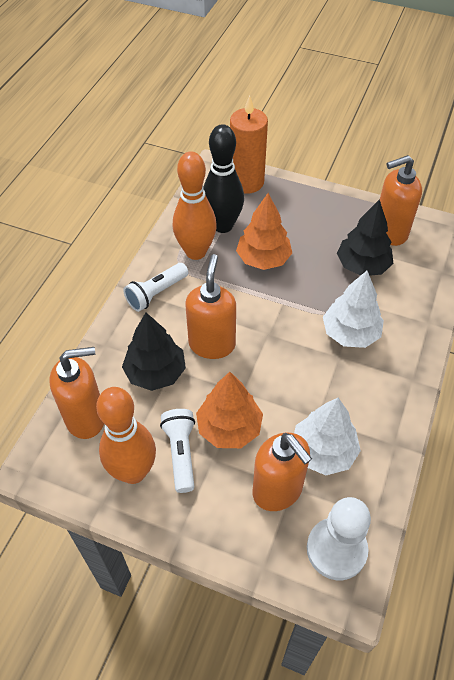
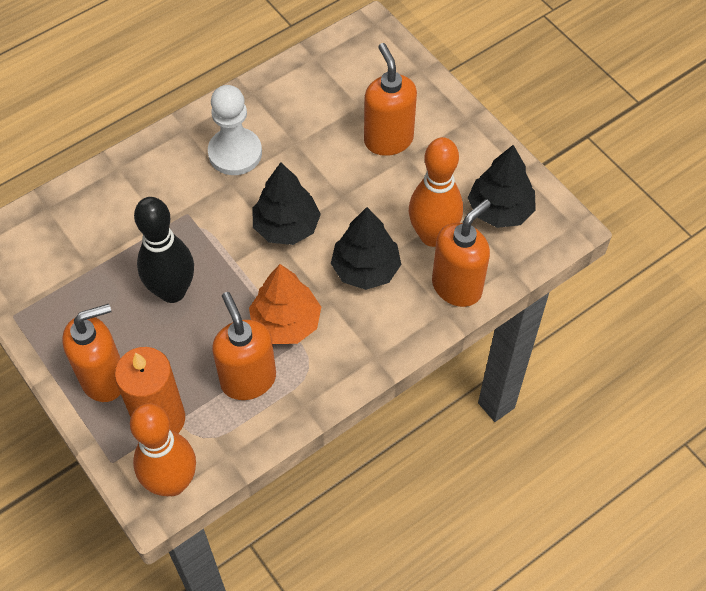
black tree: [122,313,186,391] [337,199,394,276] = 2 -> [252,162,321,245] [331,207,402,290] [468,145,536,228] = 3
orange tree: [196,372,263,448] [236,193,292,270] = 2 -> [249,264,321,344] = 1
white flashlight: [123,263,188,312] [160,409,195,493] = 2 -> none = 0
white tree: [294,398,361,475] [323,271,384,348] = 2 -> none = 0

